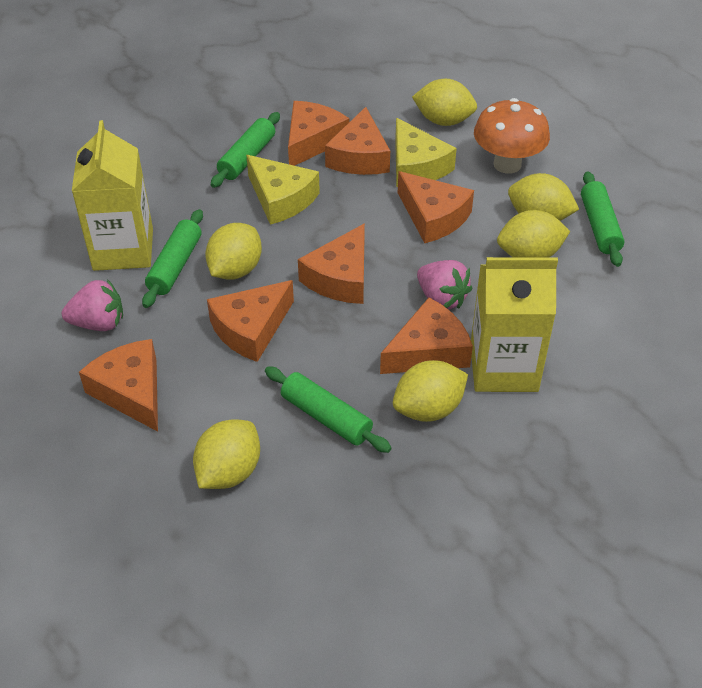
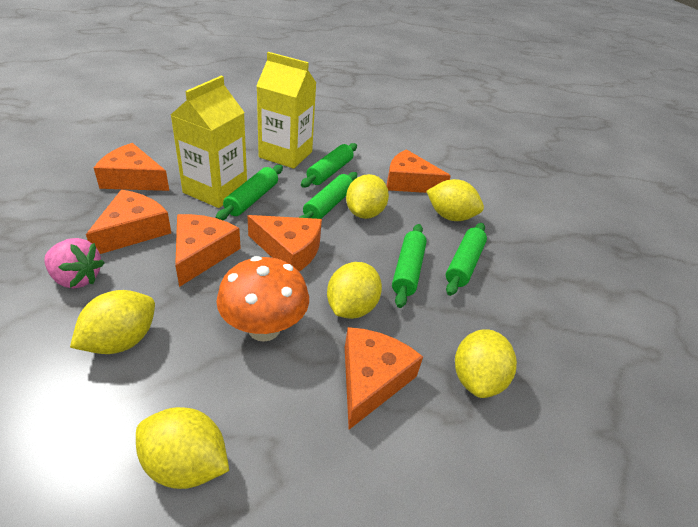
green rolling pin: [142,209,203,308] [211,112,280,188] [265,366,392,453] [581,171,625,267] = 4 -> [216,165,283,220] [299,172,357,219] [301,143,357,187] [392,224,427,308] [446,223,487,296] = 5
orange cheese: [79,339,158,432] [207,280,294,362] [288,101,349,166] [298,223,365,304] [325,107,390,175] [380,298,473,374] [398,171,474,243] = 7 -> [86,190,171,254] [94,143,169,191] [175,214,241,287] [247,215,322,271] [345,327,423,430] [387,149,451,193] = 6
pink strawberry: [62,279,123,331] [417,260,472,309] = 2 -> [44,238,105,288] = 1
yellow cheese: [246,155,320,225] [395,118,457,187] = 2 -> none = 0

